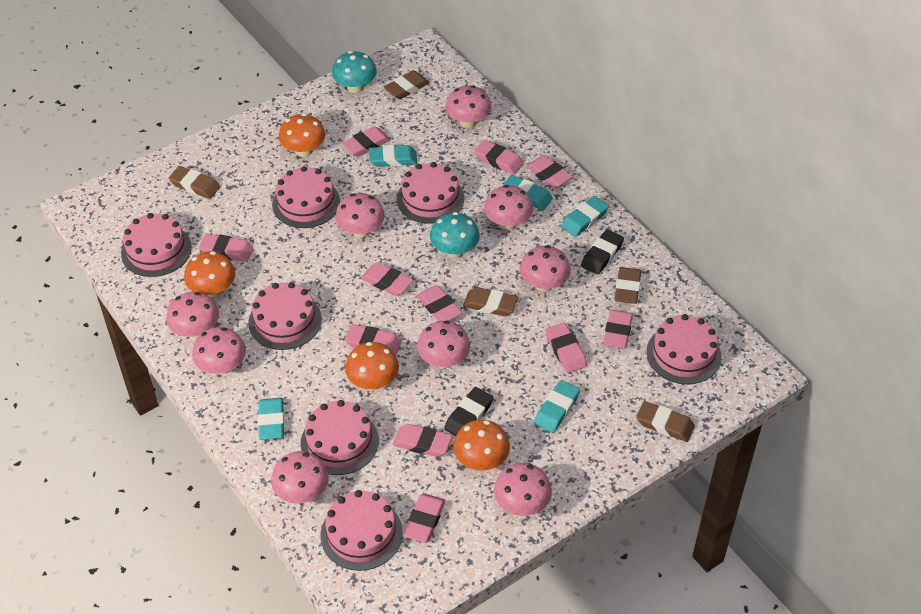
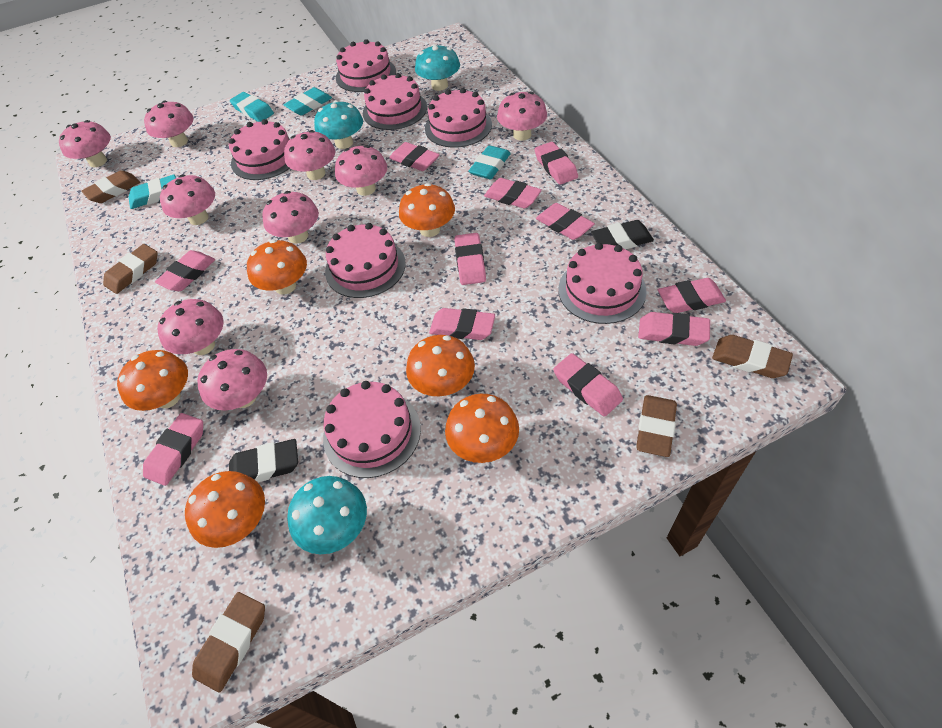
orange mushroom: [184,251,235,298] [279,113,325,157] [345,342,399,390] [454,420,510,470] = 4 -> [117,350,188,411] [185,471,265,548] [247,240,307,295] [399,183,455,237] [406,335,475,396] [445,394,519,463] = 6
turquoise eraser: [258,398,284,440] [369,145,417,167] [502,175,553,210] [534,380,580,433] [561,196,609,237] = 5 -> [129,175,176,209] [230,92,274,122] [284,87,332,116] [469,145,511,179] = 4
turquoise mushroom: [332,51,377,93] [430,212,480,258] = 2 -> [287,476,367,554] [314,100,363,149] [415,44,460,91] = 3

